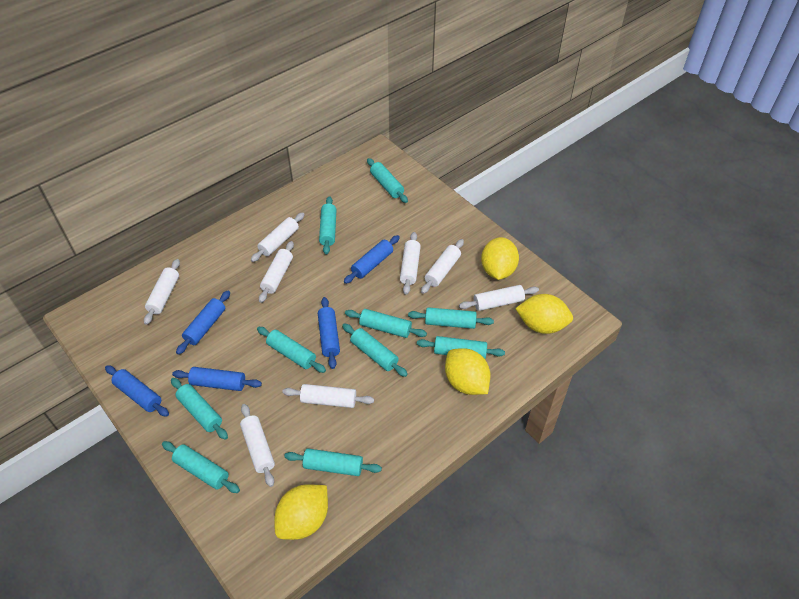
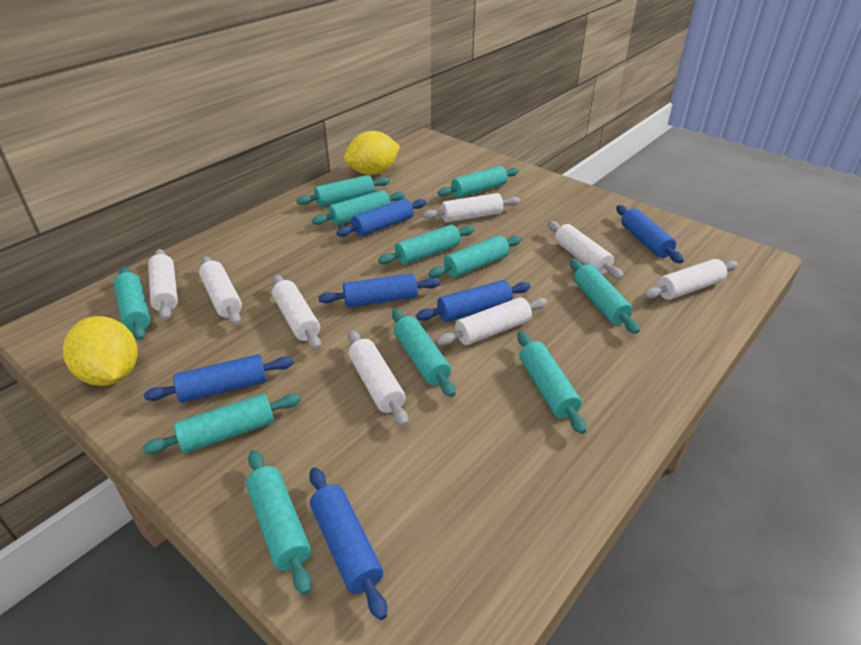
blue rolling pin: [105,365,169,417] [172,367,262,391] [176,291,230,355] [318,297,340,369] [344,235,400,284] = 5 -> [144,354,294,403] [309,467,387,620] [318,273,440,308] [336,198,426,237] [416,280,531,322] [616,205,684,263] = 6
turquoise rolling pin: [162,441,240,493] [171,378,228,440] [257,327,326,373] [284,448,382,476] [319,196,337,254] [342,323,408,377] [345,309,427,338] [367,158,408,203] [408,307,494,329] [417,336,505,359] = 10 -> [113,267,151,340] [142,394,301,454] [246,450,311,595] [297,175,390,207] [312,190,405,226] [378,225,475,265] [392,309,455,397] [429,235,522,278] [438,166,519,198] [517,331,586,434] [570,259,640,334] = 11
yellow lemon: [274,484,328,540] [445,348,491,395] [481,237,519,280] [515,294,573,334] = 4 -> [63,316,137,386] [344,131,400,175] = 2

